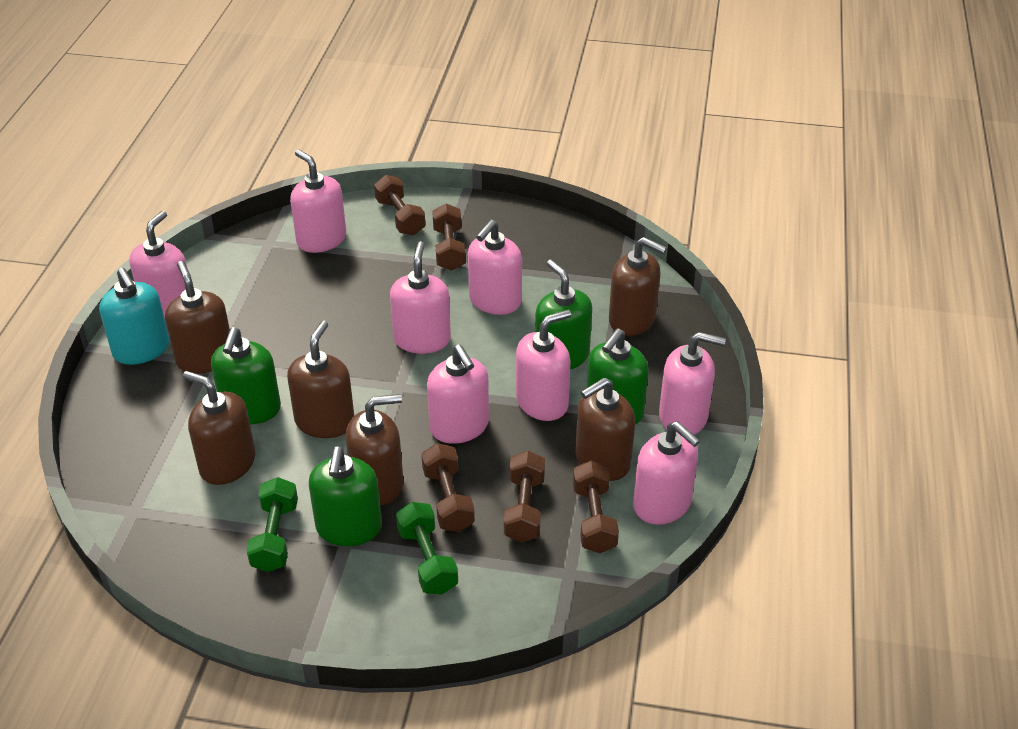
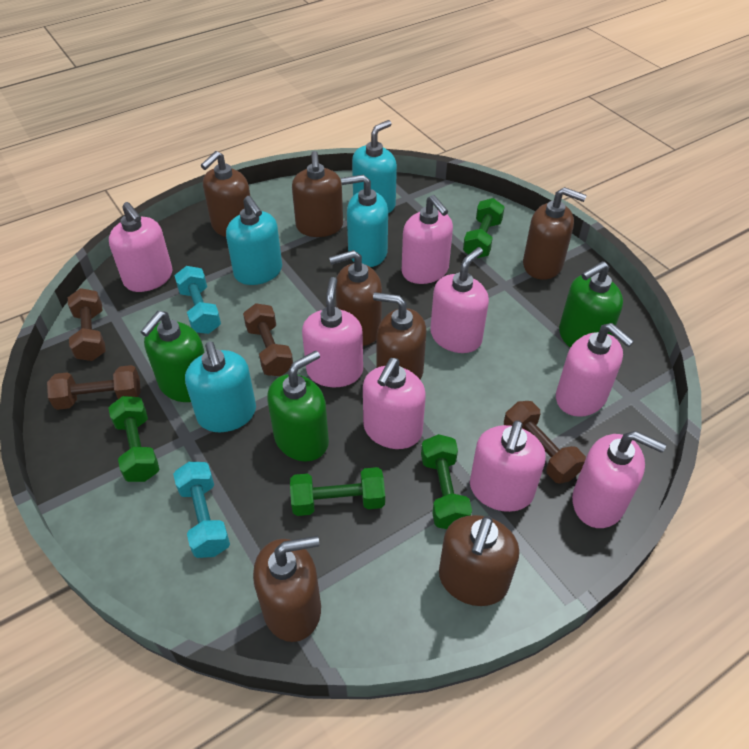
brown dumbbell: [374,175,425,236] [421,443,475,532] [432,203,465,271] [504,451,545,542] [573,460,619,553] = 5 -> [47,365,141,410] [68,288,106,361] [243,303,293,376] [504,401,586,484] = 4
brown soap dispenser: [165,261,230,374] [183,371,255,485] [287,321,354,438] [346,394,403,505] [575,377,635,481] [609,237,667,336] = 6 -> [201,151,250,237] [253,536,321,642] [292,151,343,237] [329,250,382,346] [373,292,426,380] [439,515,519,606] [523,187,587,280] = 7
green dumbbell: [246,477,298,572] [396,502,458,595] = 2 -> [108,396,160,482] [290,467,385,516] [421,434,472,529] [463,198,505,258] = 4
green soap dispenser: [211,327,281,424] [309,446,382,546] [535,260,592,370] [587,328,649,425] = 4 -> [140,311,205,402] [267,350,329,462] [559,261,623,348] = 3
turquoise dumbbell: none = 0 -> [173,462,230,558] [174,266,221,334] = 2
turquoise soap dispenser: [99,268,169,365] = 1 -> [185,341,256,432] [226,196,282,285] [341,175,388,267] [352,120,397,213] = 4

